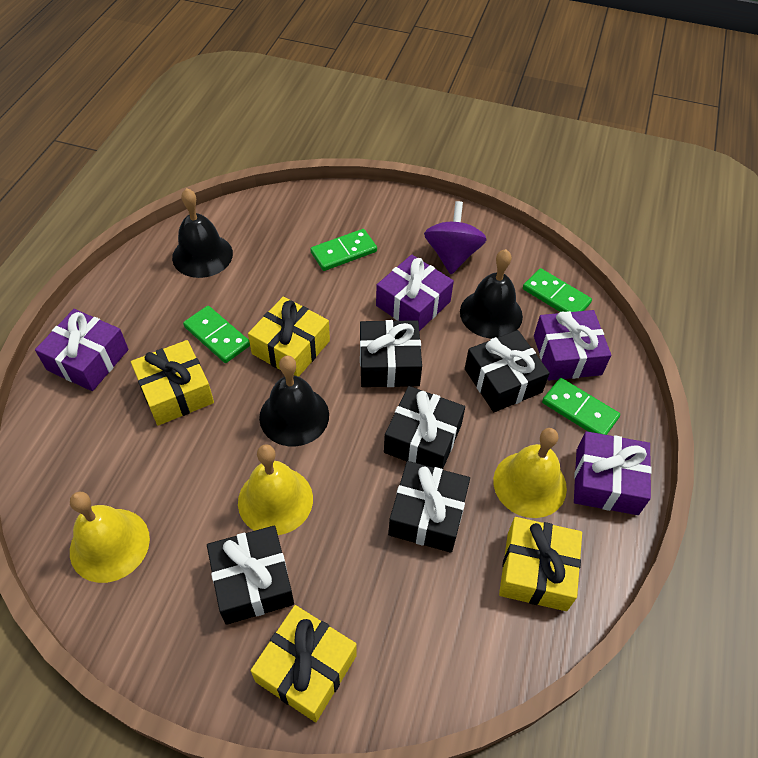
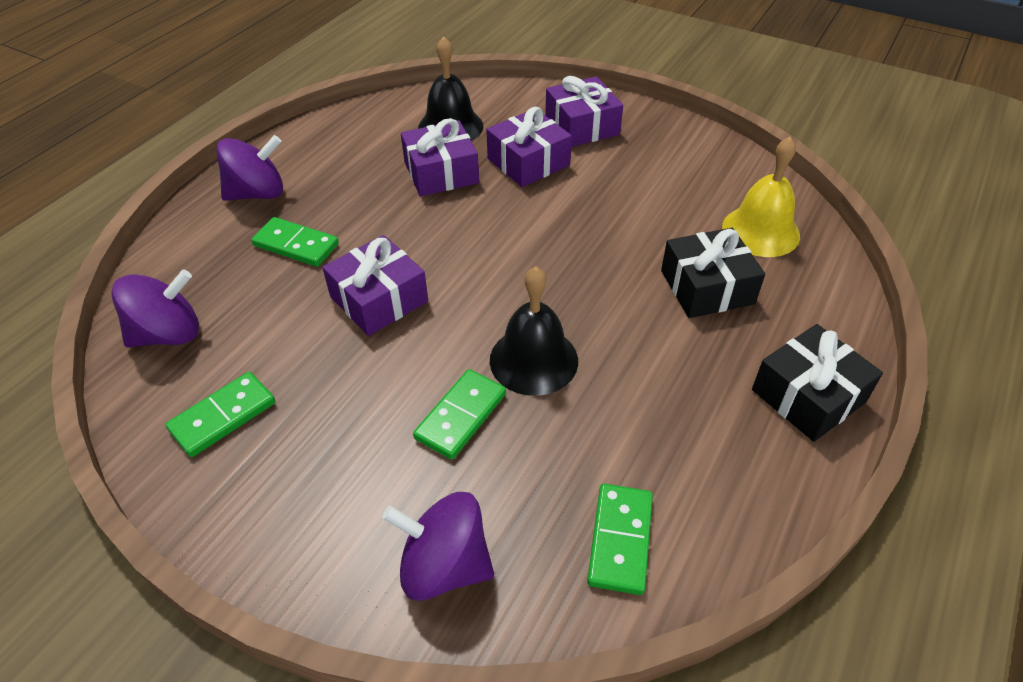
black bell: [172,188,233,278] [259,356,329,446] [460,249,523,339] = 3 -> [418,36,483,141] [490,267,578,396] = 2
black gift: [207,526,294,625] [360,320,422,387] [384,386,465,469] [388,461,470,553] [465,330,550,412] = 5 -> [661,228,765,318] [752,324,883,442] = 2
purple spinning top: [424,201,487,274] = 1 -> [112,269,199,347] [216,135,283,201] [382,492,494,601] = 3
yellow bell: [70,492,150,583] [238,444,313,535] [493,428,567,518] = 3 -> [722,137,800,257] = 1
yellow gift: [131,340,214,425] [248,296,330,377] [250,605,357,722] [499,517,582,611] = 4 -> none = 0

